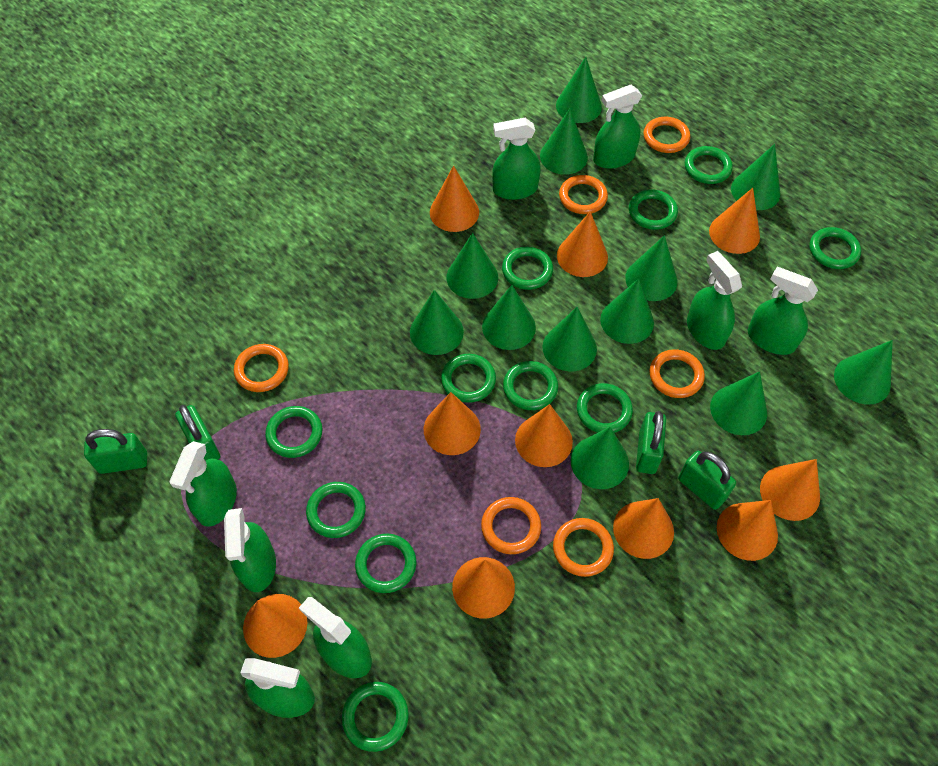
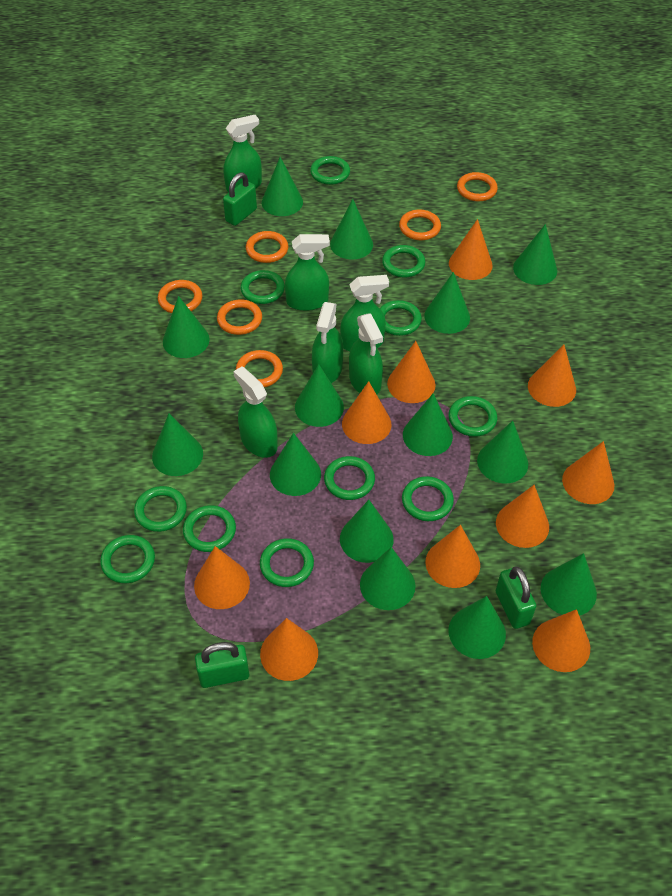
green cone: [410,290,464,355] [446,233,498,299] [482,285,536,350] [540,108,588,175] [542,307,597,371] [556,57,602,123] [571,427,629,489] [600,279,654,344] [625,235,677,301] [710,372,767,435] [731,144,780,210] [834,340,893,405] = 12 -> [152,413,203,476] [163,296,210,358] [262,157,303,216] [270,433,321,496] [295,364,344,427] [330,199,373,259] [340,500,394,563] [360,547,415,610] [403,393,453,456] [424,272,470,334] [449,596,506,659] [477,420,528,483] [513,224,557,285] [541,553,597,616] = 14
green padlock: [84,429,147,474] [175,405,220,460] [636,411,666,474] [678,451,736,510] = 4 -> [195,642,249,688] [223,173,257,226] [496,566,536,629] = 3
green spray bottle: [169,441,237,527] [224,508,276,592] [240,658,315,718] [299,597,372,678] [492,118,541,200] [593,85,642,169] [687,251,742,350] [748,267,818,355] = 8 -> [223,115,262,192] [233,367,278,458] [285,234,330,311] [312,302,343,383] [340,275,389,351] [349,313,383,394] = 6

